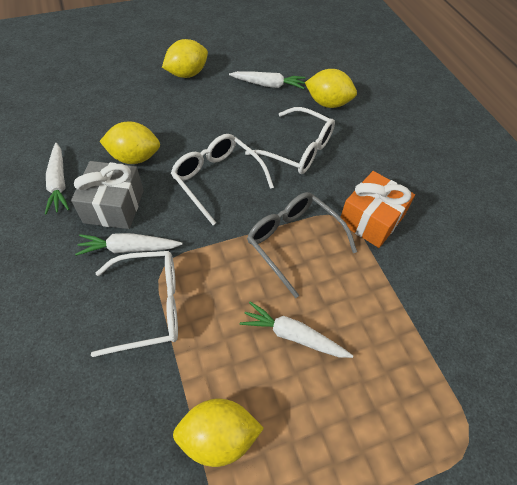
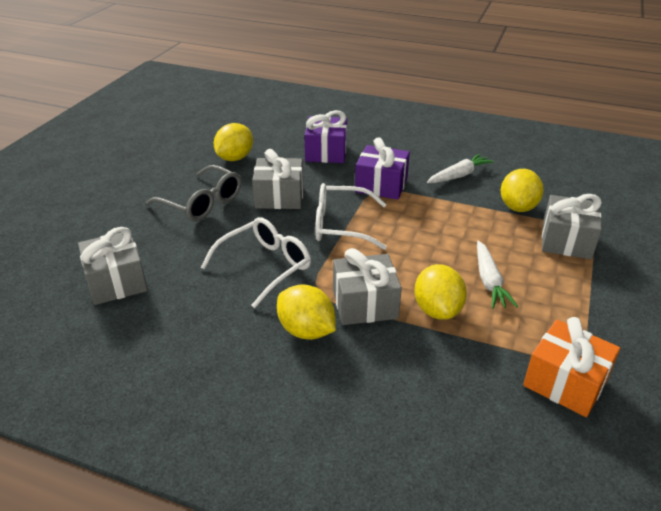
grey gift: [71,161,144,229] = 1 -> [78,227,148,305] [252,149,303,209] [333,248,402,325] [542,194,602,259] = 4
purple gift: none = 0 -> [304,110,347,163] [355,137,410,200] = 2
white carrot: [45,143,70,214] [75,233,182,256] [229,71,306,89] [240,301,353,358] = 4 -> [427,154,494,183] [477,241,518,309] = 2
white glasses: [91,251,178,357] [171,134,274,225] [245,107,335,174] = 3 -> [201,217,311,308] [315,183,387,250] = 2

